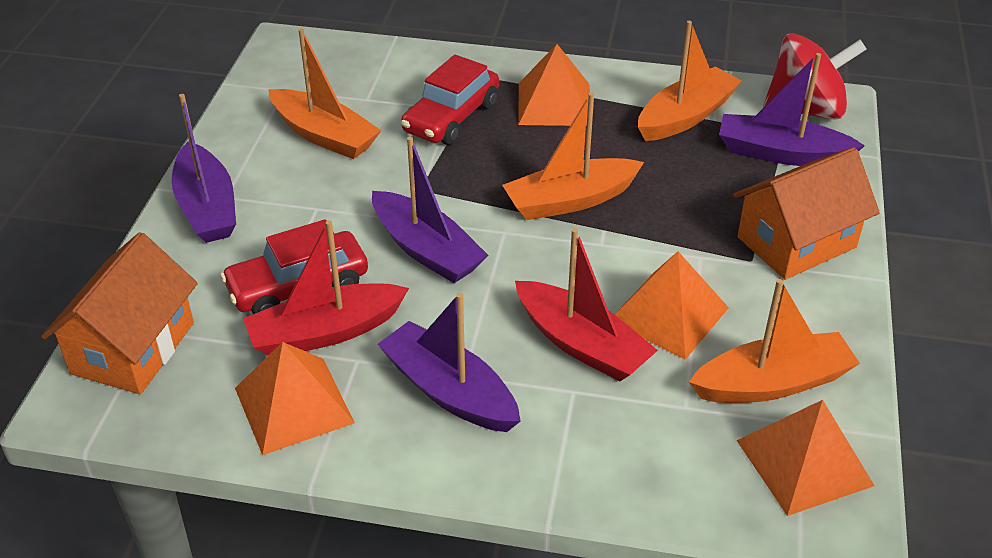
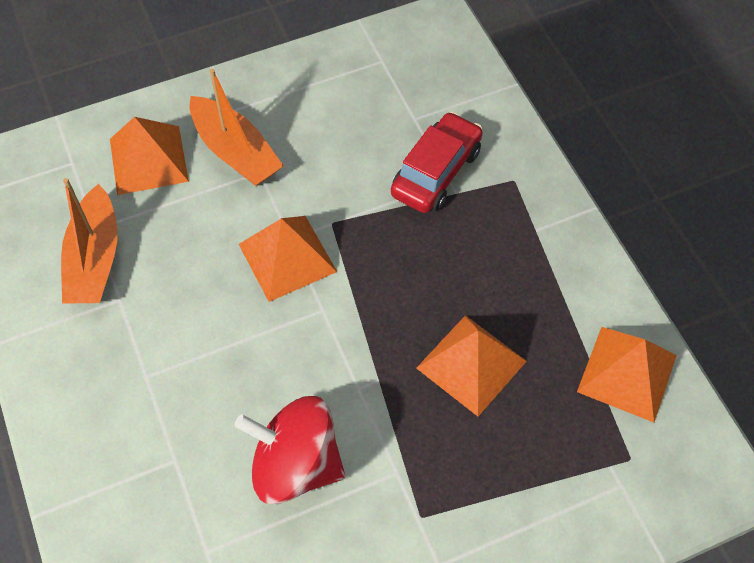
orange boat: [268,28,382,159] [502,93,644,220] [638,21,742,141] [689,279,860,403] = 4 -> [61,178,117,304] [190,69,284,186] = 2
orange house: [41,232,198,394] [733,147,880,280] = 2 -> none = 0
purple boat: [171,94,236,243] [372,137,489,283] [378,293,521,432] [719,53,865,166] = 4 -> none = 0
red boat: [243,220,409,356] [515,228,658,381] = 2 -> none = 0
red car: [220,219,368,314] [401,54,499,145] = 2 -> [391,112,482,213] = 1

